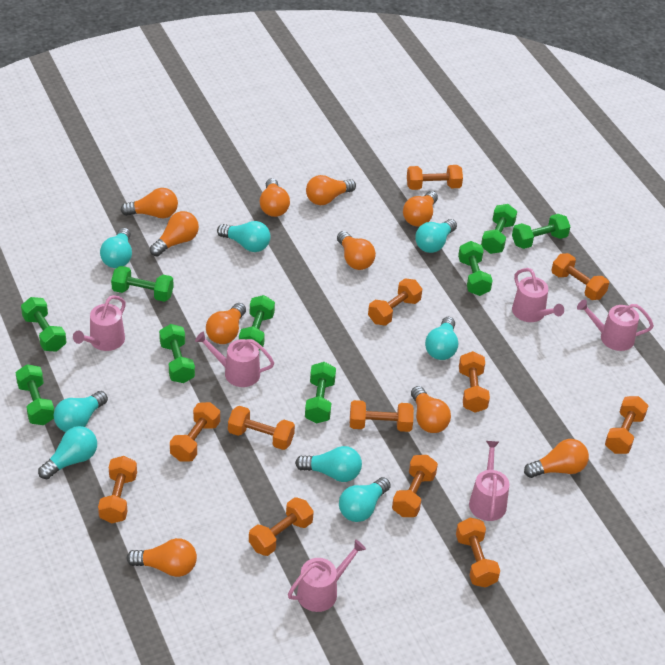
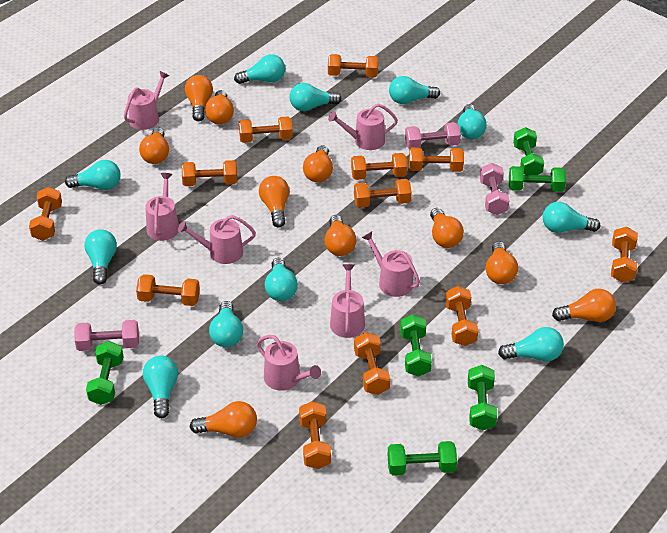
green dumbbell: [16,364,54,425] [21,297,66,352] [111,266,174,302] [159,324,195,383] [239,295,275,350] [305,362,336,423] [458,241,493,296] [481,204,517,254] [512,214,571,249] = 9 -> [86,341,124,405] [388,441,457,476] [400,314,432,377] [468,365,497,431] [509,166,566,192] [513,127,544,175] = 6
pink dumbbell: none = 0 -> [74,320,139,351] [405,122,461,149] [480,163,510,215] = 3
pink watering can: [73,295,126,351] [195,331,274,387] [288,539,366,612] [469,441,510,521] [512,268,564,322] [577,299,654,351] = 6 -> [124,71,169,130] [145,173,179,241] [178,215,256,264] [257,335,321,391] [328,103,398,150] [330,264,365,338] [362,231,420,297] = 7
turquoise light bulb: [38,426,97,479] [54,391,108,432] [100,228,132,268] [217,221,271,252] [295,446,362,482] [339,477,391,522] [415,219,457,253] [425,317,458,360] = 8 -> [65,160,121,190] [84,229,117,285] [143,356,178,418] [209,301,243,347] [234,54,285,84] [265,258,298,301] [290,83,341,111] [389,76,440,104] [457,104,487,139] [498,327,564,361] [543,202,600,233] = 11

